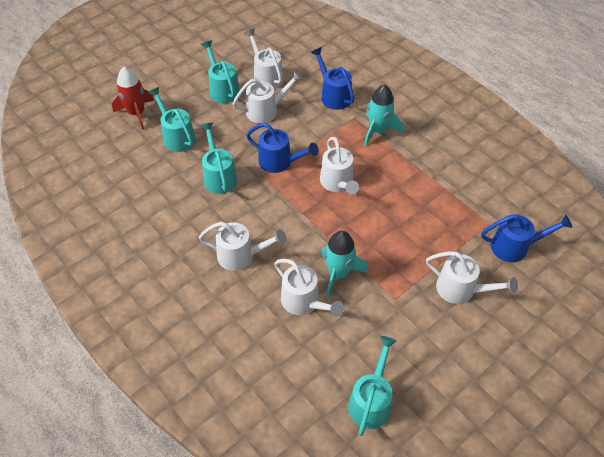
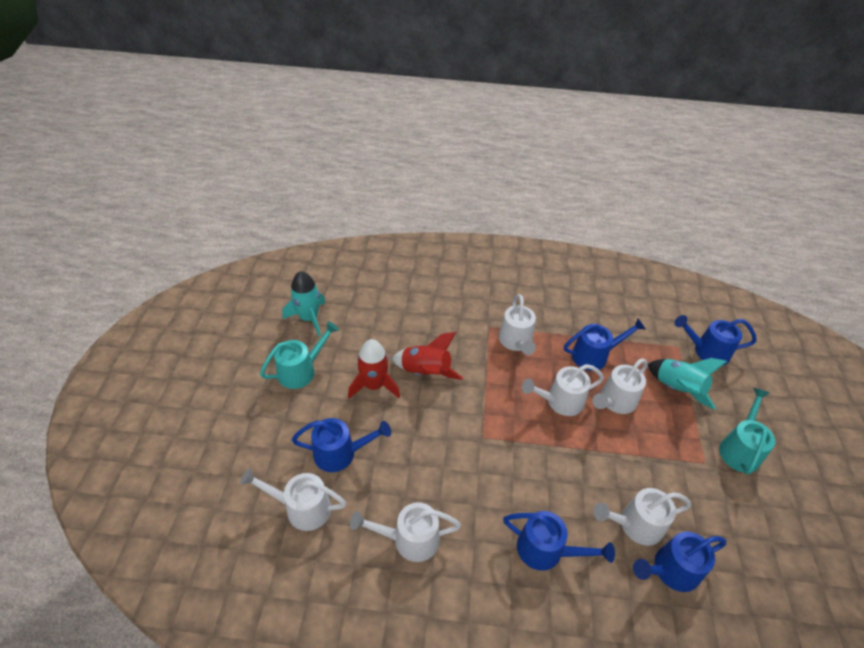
blue watering can: [246,123,319,173] [311,47,354,110] [481,214,572,262] = 3 -> [292,418,391,472] [503,511,615,571] [564,318,646,371] [633,532,726,592] [674,315,757,366] = 5
red rocket: [112,67,155,130] = 1 -> [348,339,400,399] [392,332,463,380] = 2
turquoise watering can: [148,87,196,152] [201,40,240,103] [201,122,237,194] [348,336,396,436] = 4 -> [260,321,339,389] [719,388,775,474] = 2

